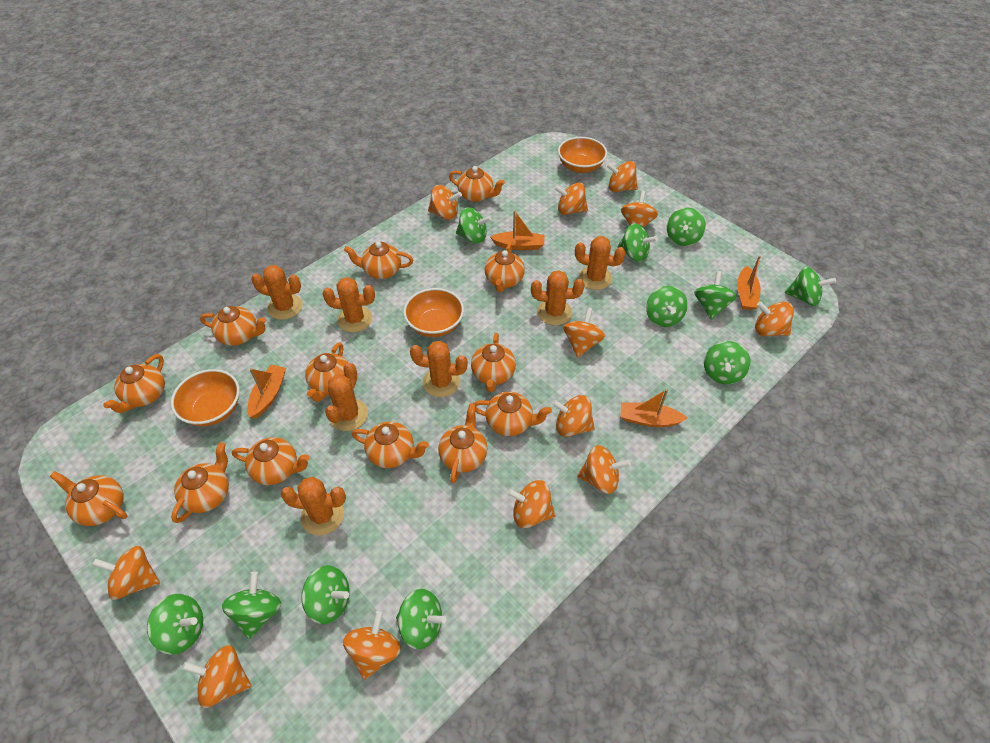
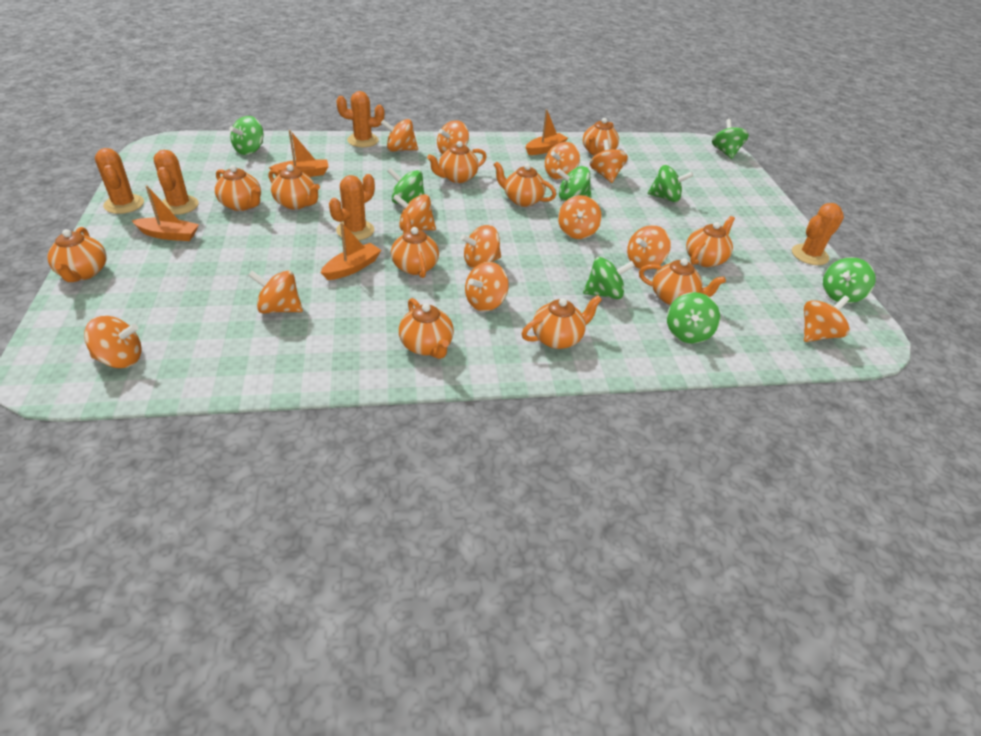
green spinning top: [147,594,203,655] [222,572,281,639] [301,565,350,624] [396,589,447,649] [456,207,491,244] [618,223,658,262] [646,286,688,327] [667,207,706,246] [694,271,737,320] [704,341,751,384] [785,267,836,306] = 11 -> [229,116,263,155] [387,168,425,204] [556,166,592,202] [583,257,635,299] [648,165,693,202] [667,292,720,344] [712,119,749,159] [823,257,876,303] = 8
orange bowl: [171,369,240,426] [403,288,464,337] [558,137,607,173] = 3 -> none = 0
orange cactus: [251,265,302,320] [281,477,346,535] [323,277,375,332] [325,363,368,431] [410,341,468,397] [531,270,584,325] [575,236,626,290] = 7 -> [95,148,144,214] [154,150,199,215] [329,174,375,240] [336,91,384,147] [792,203,844,265] = 5
orange teapot: [50,471,127,526] [103,354,165,413] [171,442,229,523] [200,306,267,346] [232,437,310,485] [305,342,349,402] [344,242,413,279] [352,422,429,468] [438,404,487,483] [449,166,505,202] [471,333,516,392] [473,392,552,436] [484,243,525,292] = 13 -> [47,227,107,282] [215,165,261,211] [268,164,320,209] [391,214,439,278] [399,298,454,359] [427,141,487,183] [494,162,556,207] [522,295,602,349] [583,118,619,156] [639,258,726,305] [686,216,735,267] = 11

